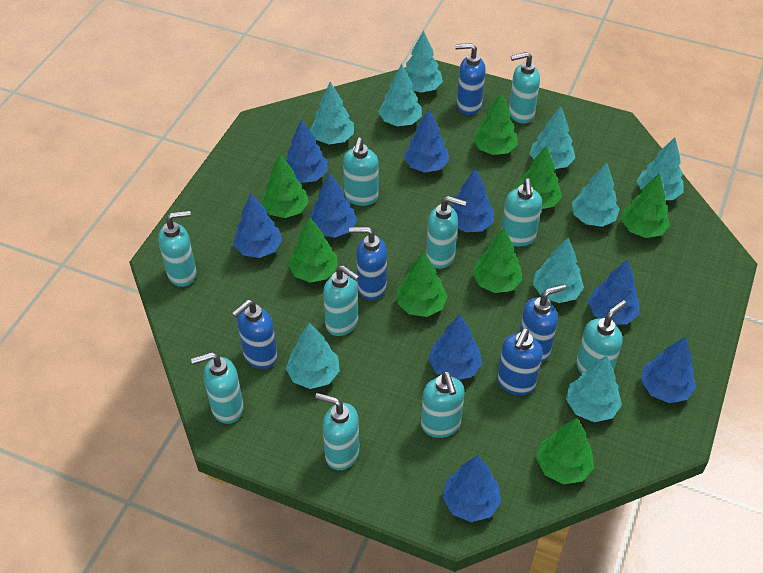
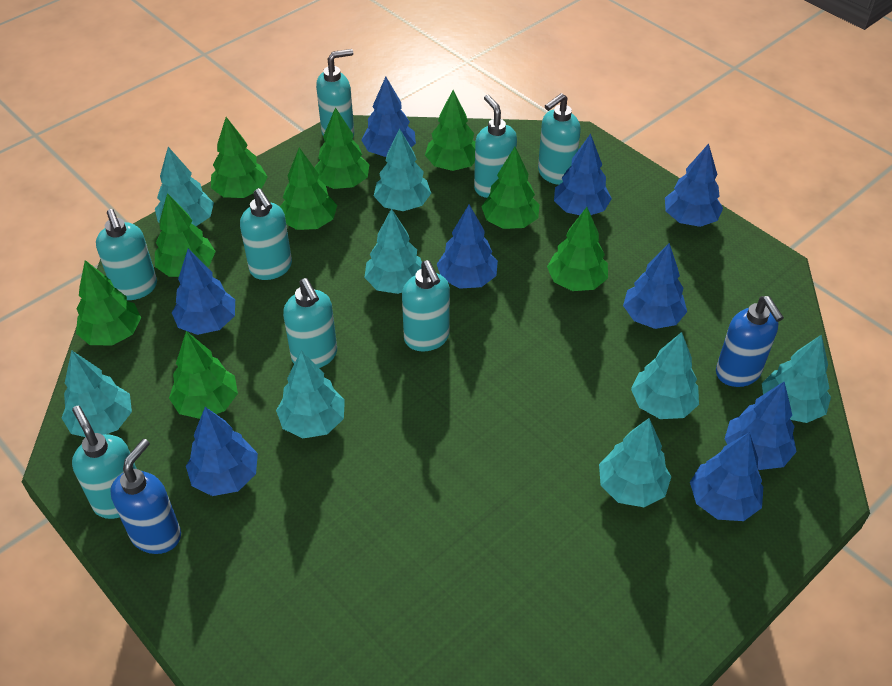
blue soap dispenser: [232,300,278,369] [349,227,387,300] [455,43,486,115] [497,328,543,396] [519,284,566,362] = 5 -> [110,439,181,554] [716,296,784,387] = 2
green tree: [261,154,309,218] [288,217,338,283] [397,251,448,317] [472,228,522,293] [473,92,518,155] [516,145,562,209] [536,418,594,484] [621,173,670,238] = 8 -> [76,260,141,346] [155,193,216,277] [169,331,238,419] [211,117,267,198] [279,147,337,230] [314,107,370,189] [425,90,475,171] [481,147,540,229] [547,207,608,291] = 9
turquoise soap dispenser: [158,210,197,287] [191,352,244,424] [315,393,360,470] [323,265,360,336] [343,138,378,206] [421,371,465,438] [426,196,466,269] [501,179,542,246] [509,52,540,124] [576,300,626,374] = 10 -> [72,406,137,519] [96,209,157,300] [240,188,292,280] [283,278,337,368] [316,49,354,137] [402,260,450,351] [474,95,517,198] [538,93,581,185] = 8
turquoise tree: [286,323,340,389] [310,82,354,144] [378,64,422,126] [405,31,443,93] [530,106,575,169] [533,238,584,303] [566,356,622,422] [572,162,620,227] [637,137,684,200] = 9 -> [62,350,132,437] [155,147,214,226] [276,350,345,438] [364,208,422,294] [374,129,431,211] [599,418,671,507] [631,332,699,419] [762,335,831,423] = 8

